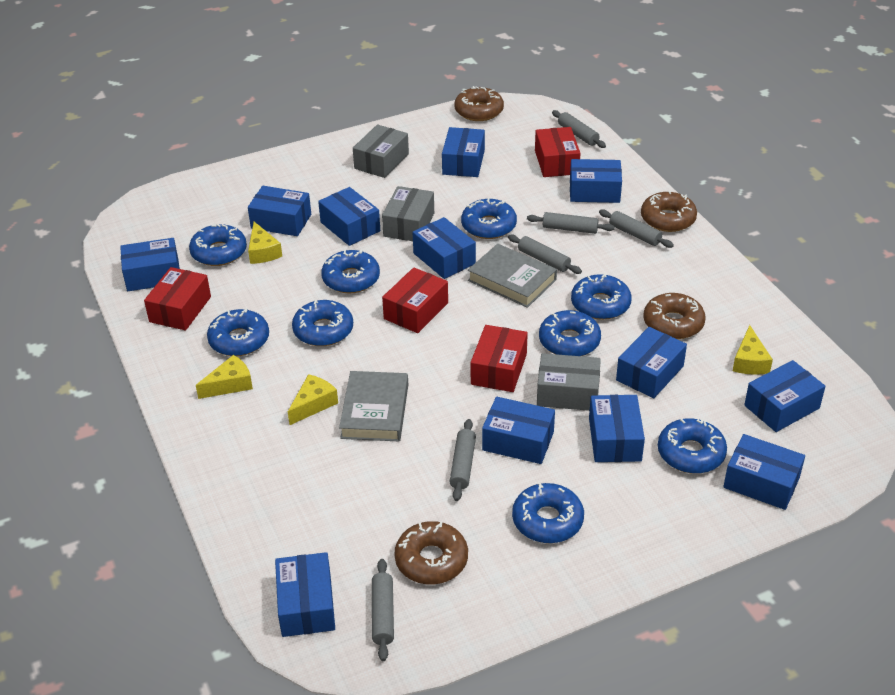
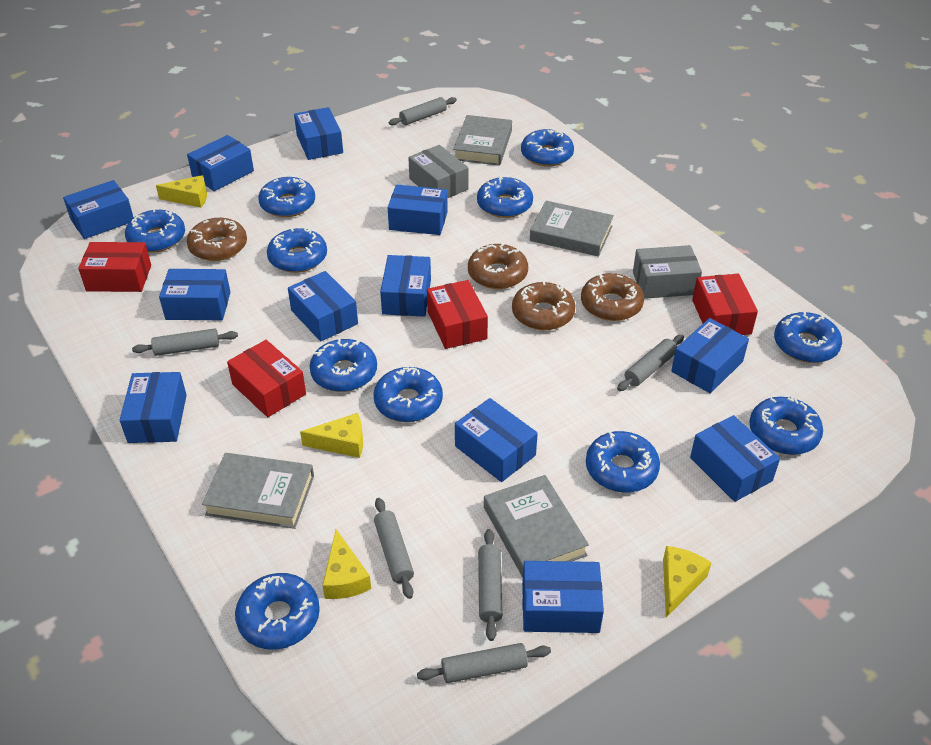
blue donut: [189,223,247,266] [207,308,269,356] [292,299,353,346] [321,249,380,293] [461,197,517,239] [512,483,584,543] [539,310,601,356] [571,273,632,320] [658,418,727,474] = 9 -> [125,209,185,253] [235,573,320,650] [258,177,315,217] [267,228,327,273] [309,338,377,392] [374,367,443,422] [477,176,533,218] [521,129,574,167] [586,431,660,493] [749,396,823,455] [774,311,842,363] = 11
grey book: [339,371,408,441] [468,244,557,308] = 2 -> [202,453,314,529] [453,115,512,166] [484,475,589,578] [530,201,614,257] = 4
grey box: [353,125,409,178] [382,186,434,241] [537,353,601,411] = 3 -> [408,145,468,198] [633,245,702,299] = 2

